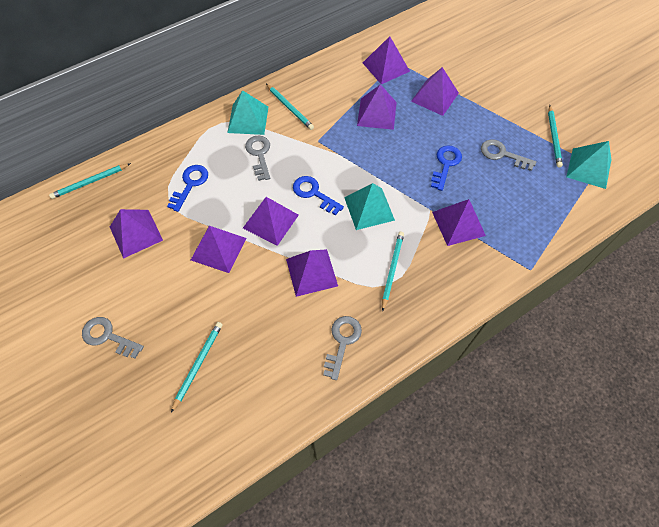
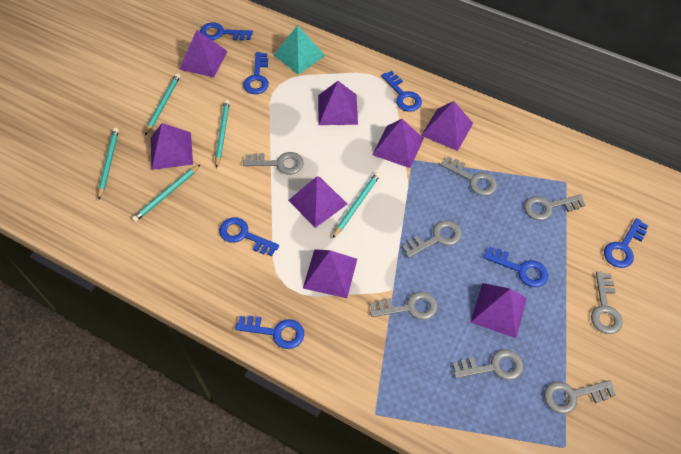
blue key: [167,165,208,212] [293,176,344,216] [431,145,462,191] = 3 -> [200,22,253,41] [219,217,279,256] [235,316,304,349] [243,52,269,94] [381,71,422,112] [483,247,548,287] [604,218,648,268] = 7
grey key: [82,317,144,359] [245,136,270,181] [323,316,362,380] [481,139,536,171] = 4 -> [243,152,304,174] [370,291,438,320] [402,220,462,258] [441,156,497,196] [453,349,523,380] [524,194,585,220] [544,380,616,414] [591,272,623,334] = 8
turquoise pyramid: [227,90,268,135] [344,183,395,230] [566,141,611,189] = 3 -> [274,25,325,75] = 1

